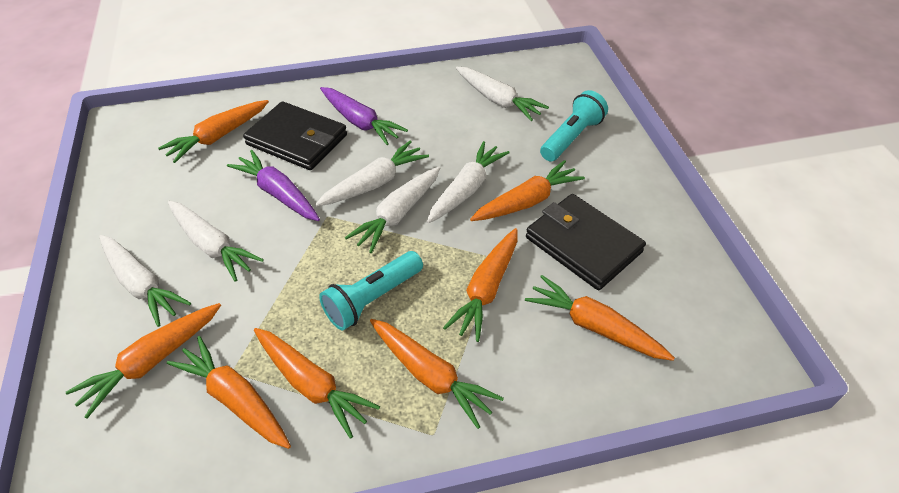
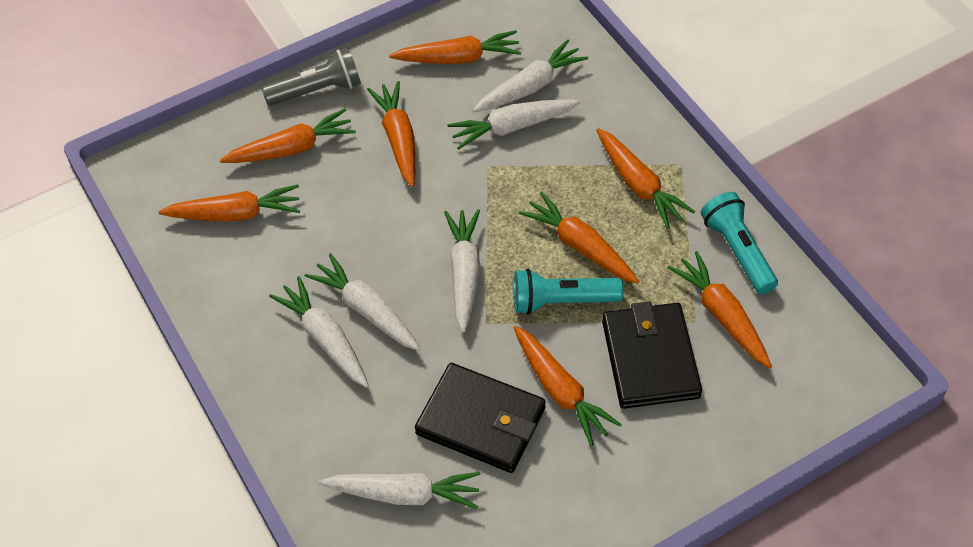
grey flashlight: none = 0 -> [261,48,361,106] = 1
purple carrot: [227,150,320,221] [320,87,408,145] = 2 -> none = 0

